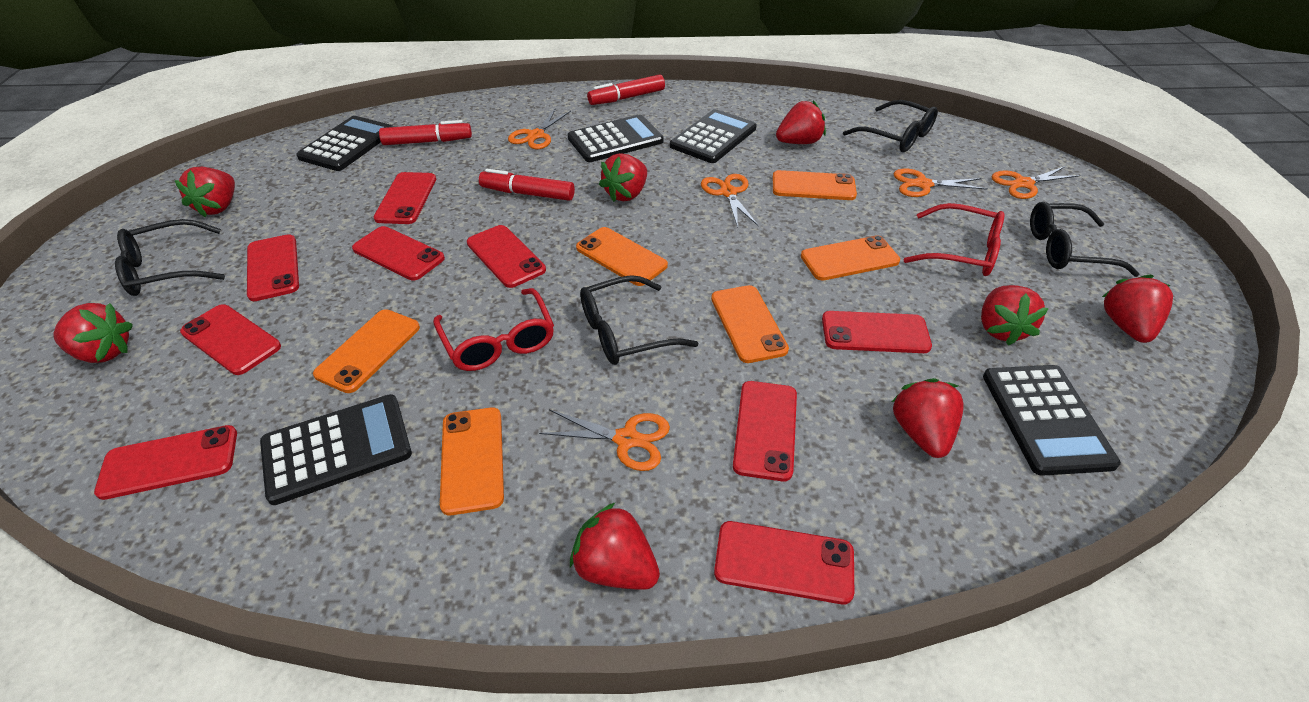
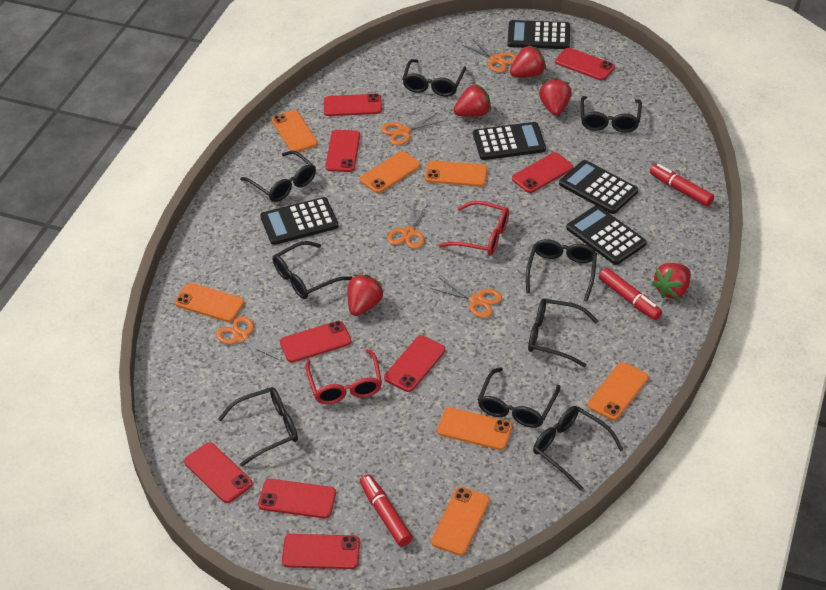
black glasses: [115,219,225,296] [580,275,698,365] [843,100,938,152] [1030,202,1139,277] = 4 -> [218,387,298,467] [240,150,316,202] [273,241,353,299] [402,59,466,97] [478,367,560,428] [526,239,597,302] [528,299,598,367] [533,406,624,491] [581,96,642,133] = 9
orange phone: [313,309,420,393] [440,407,504,515] [576,227,668,286] [711,285,789,363] [773,170,857,200] [801,235,900,280] = 6 -> [175,283,244,322] [272,110,318,152] [360,151,421,193] [425,160,488,186] [431,487,490,555] [437,407,513,450] [588,362,649,420] = 7
red strawberry: [54,303,133,363] [174,167,235,218] [570,502,660,590] [599,153,647,202] [776,100,826,144] [892,378,964,458] [981,285,1049,346] [1102,275,1173,343] = 8 -> [347,274,384,316] [454,84,491,117] [510,45,546,78] [539,78,572,116] [652,263,691,298] = 5

